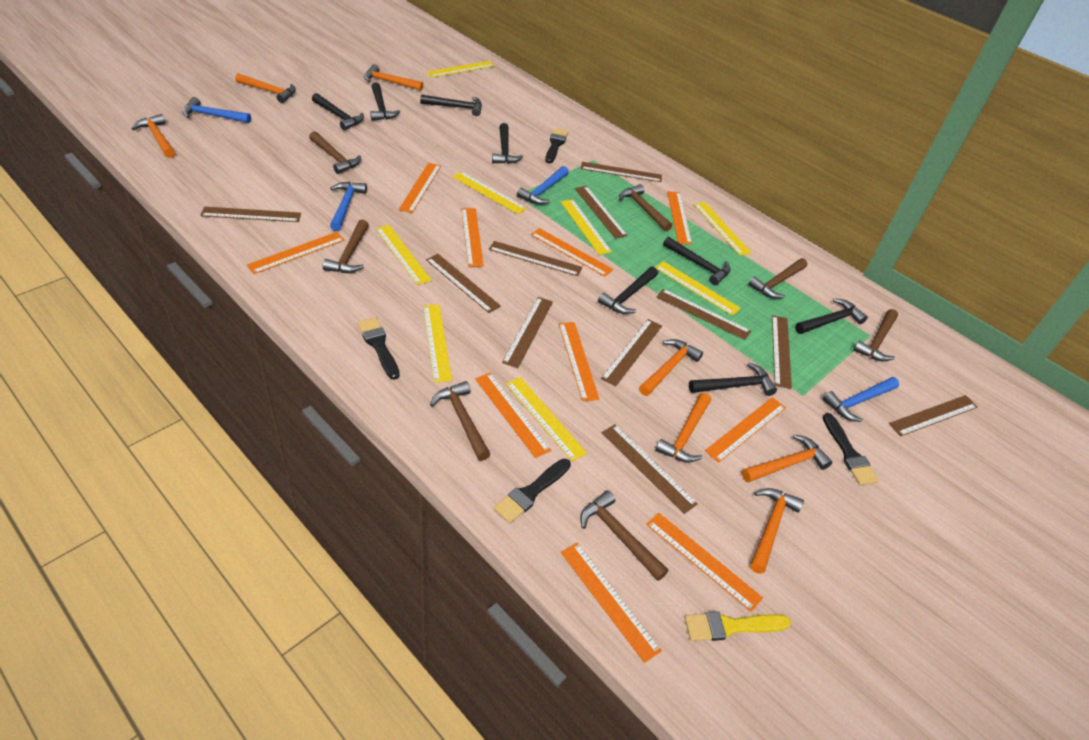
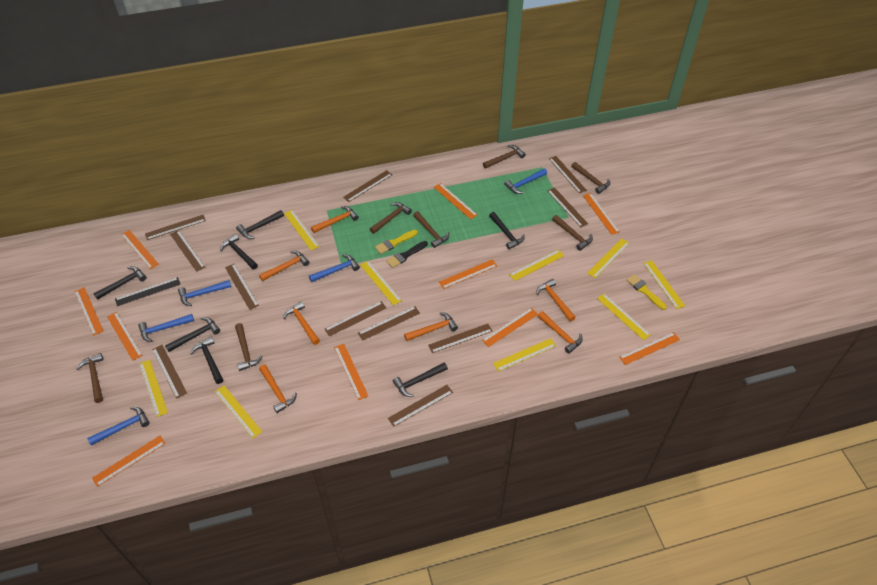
black brush: [358,317,400,380] [494,458,571,523] [545,128,568,163] [822,413,879,485] = 4 -> [386,241,428,268] = 1
black hammer: [312,93,364,130] [370,82,400,121] [420,95,482,116] [492,123,523,164] [598,267,658,314] [663,237,731,285] [689,363,777,396] [795,298,868,334] = 8 -> [93,266,147,300] [165,317,220,352] [190,337,223,384] [220,234,258,270] [236,210,284,239] [393,362,448,397] [489,212,525,249] = 7
black ruler: none = 0 -> [115,277,180,306] = 1
blue hammer: [182,97,251,123] [330,182,367,231] [517,166,569,205] [822,377,899,422] = 4 -> [87,407,150,446] [138,314,194,342] [178,280,231,306] [309,254,360,282] [504,168,547,194] = 5
yellow brush: [685,612,791,641] = 1 -> [375,230,418,254] [626,274,667,310] = 2
yellow ruler: [376,225,432,285] [423,305,452,382] [426,61,495,78] [453,171,527,214] [506,377,587,462] [561,199,612,255] [655,261,741,316] [694,202,752,256] = 8 -> [139,360,168,417] [215,385,262,438] [284,210,320,250] [360,261,402,305] [493,338,556,372] [509,249,564,281] [587,239,630,278] [597,294,651,340] [643,260,685,309] = 9

